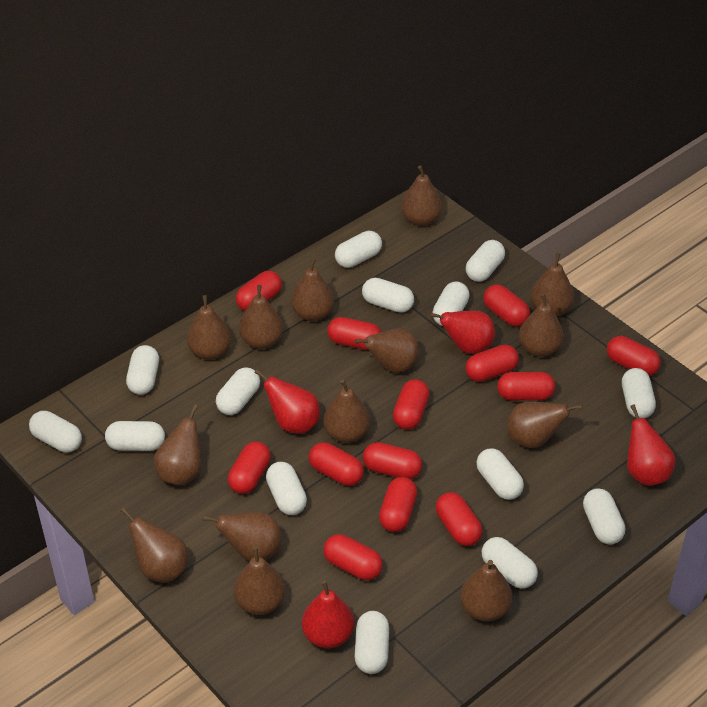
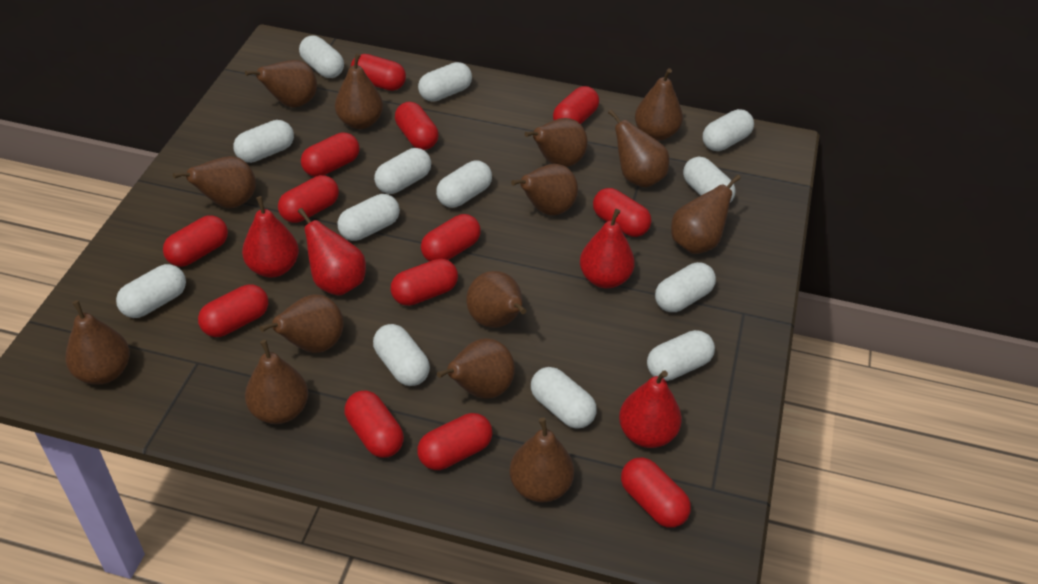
white capsule: [29,411,82,452] [105,421,165,451] [126,345,159,395] [216,367,260,415] [266,462,307,515] [335,231,382,268] [355,611,389,674] [362,278,414,313] [433,282,470,326] [466,240,505,282] [476,448,524,500] [482,537,538,589] [583,488,625,545] [622,368,656,418] = 14 -> [116,264,186,318] [233,120,294,163] [299,36,344,78] [337,194,400,241] [373,324,430,386] [374,148,431,194] [418,62,472,102] [436,161,492,208] [531,367,597,429] [647,330,715,381] [655,262,716,312] [683,157,736,203] [703,109,754,151] = 13

